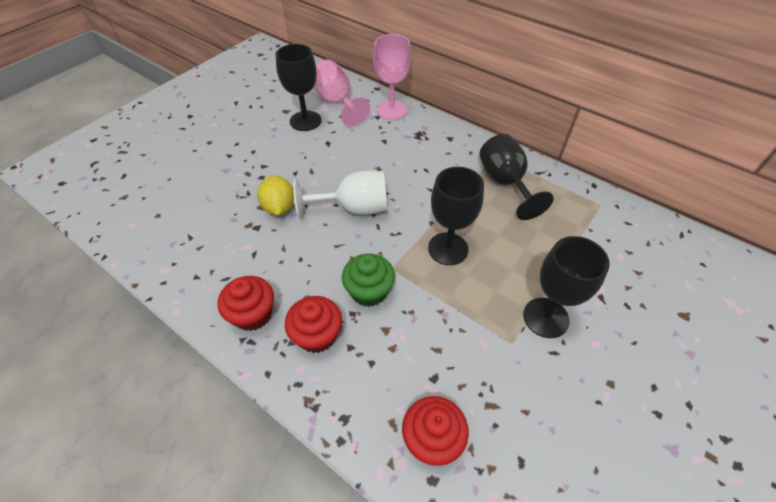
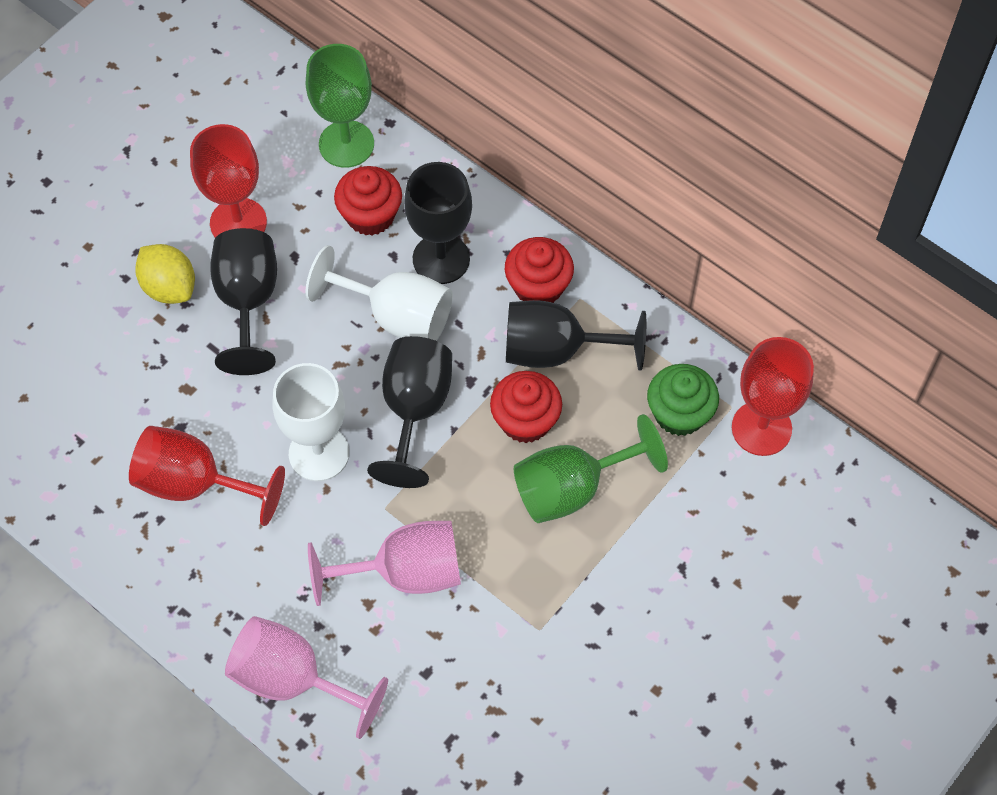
green goblet: none = 0 -> [306,44,374,168] [514,414,668,523] = 2
red goblet: none = 0 -> [129,426,285,526] [190,124,267,238] [732,337,814,456] = 3
white goblet: [293,171,387,218] = 1 -> [272,363,349,481] [306,245,453,341] = 2

